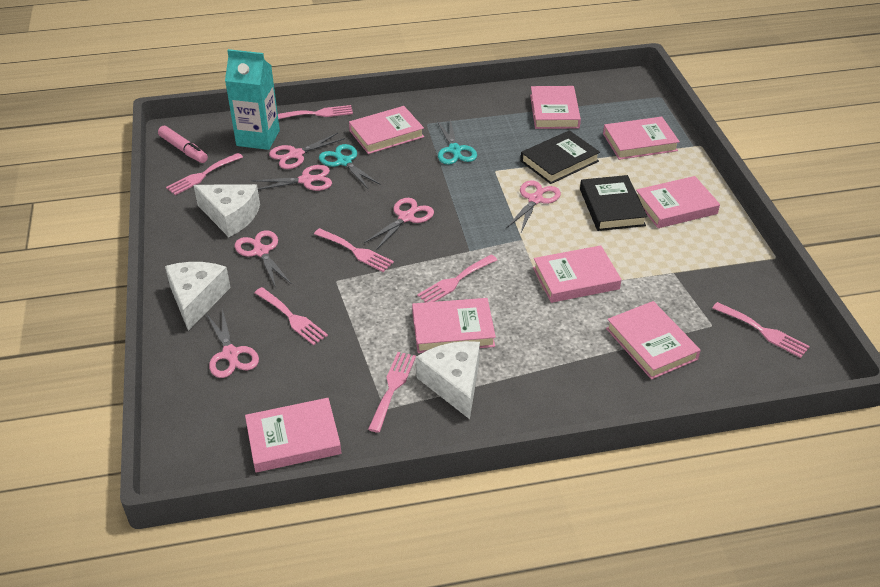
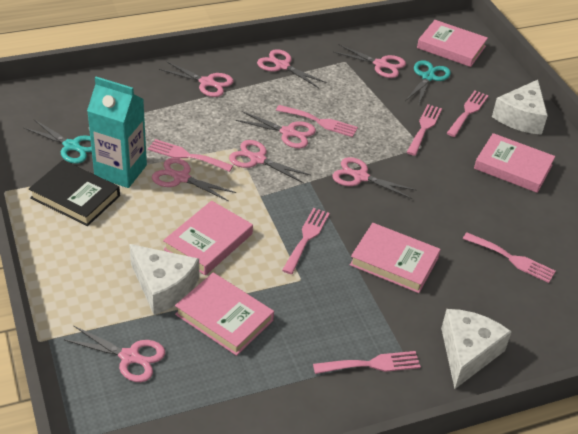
black book: [521,130,600,184] [580,175,648,231] = 2 -> [29,160,120,226] = 1
pink book: [245,398,341,472] [349,106,424,154] [412,298,496,353] [530,86,581,129] [533,245,622,303] [603,117,680,160] [606,301,701,379] [636,176,720,228] = 8 -> [163,201,253,275] [175,273,274,356] [350,223,441,293] [417,20,488,67] [474,133,555,193] = 5
pink marker: [158,126,208,163] = 1 -> none = 0
pink scissors: [206,308,259,378] [235,230,291,288] [251,165,332,191] [269,133,345,169] [364,198,434,250] [507,180,561,232] = 6 -> [65,326,165,382] [152,158,236,202] [159,61,234,97] [229,140,310,183] [236,111,316,148] [257,49,327,88] [332,157,417,199] [334,45,406,78] = 8

